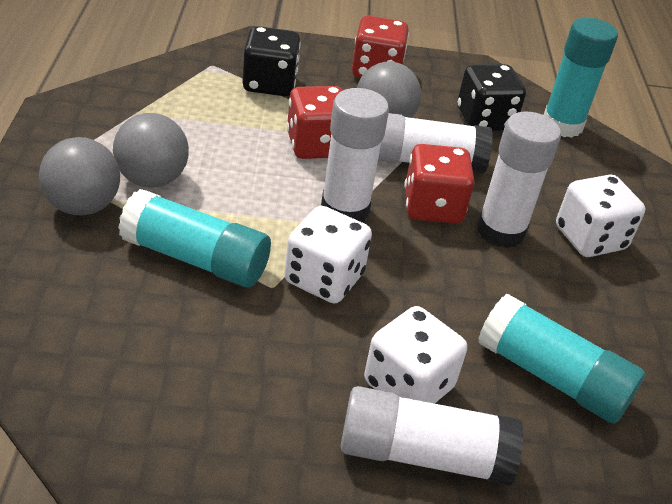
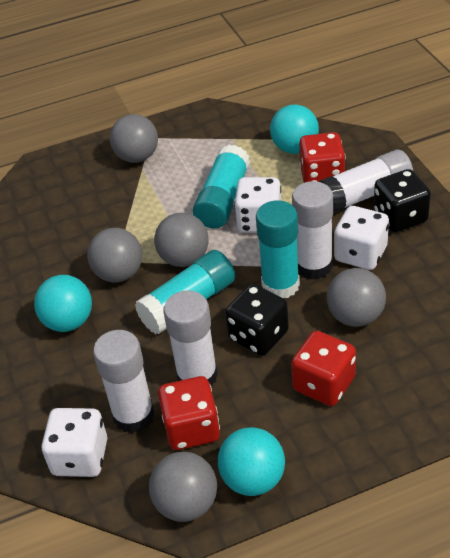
grey ball: [39,137,120,215] [113,113,189,188] [357,62,421,118] = 3 -> [87,228,142,282] [110,114,158,163] [149,452,217,522] [154,213,209,267] [327,268,386,327] = 5
turquoise ball: none = 0 -> [34,275,92,332] [218,427,285,496] [270,105,319,154] = 3

